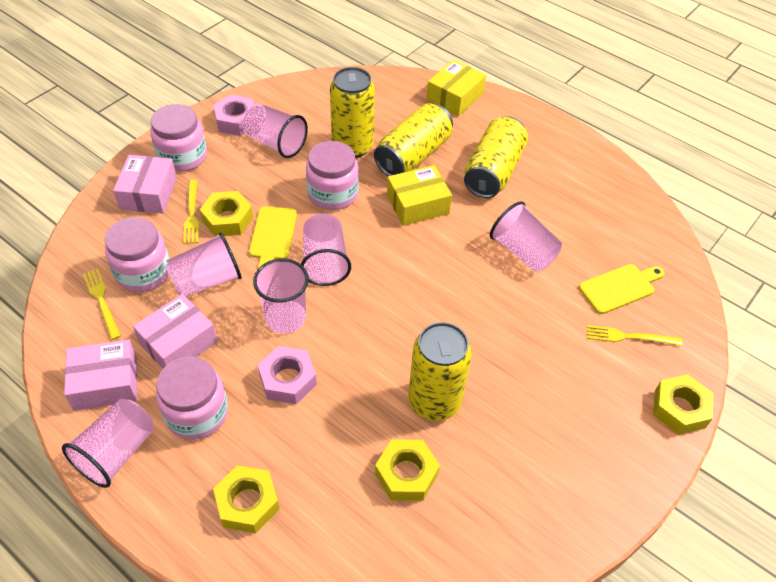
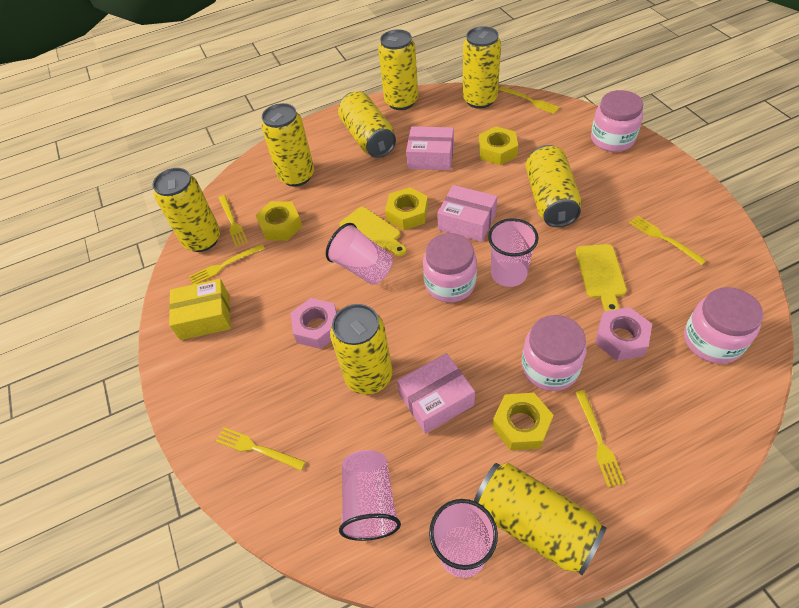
pink cup: [62,399,154,488] [165,232,242,296] [243,103,308,158] [253,258,309,334] [301,214,351,286] [490,201,562,272] = 6 -> [326,223,393,285] [339,450,401,541] [429,499,498,578] [488,218,539,287] = 4
yellow box: [387,165,452,226] [426,60,486,116] = 2 -> [169,279,231,340] = 1
yellow can: [330,67,375,158] [374,103,453,176] [408,322,472,421] [464,116,528,198] = 4 -> [152,168,220,252] [261,103,314,187] [330,304,392,395] [338,91,396,158] [378,29,418,110] [463,26,501,109] [474,463,606,575] [526,145,582,227] = 8
yellow fork: [83,269,121,340] [183,179,199,244] [587,325,683,346] = 3 -> [189,244,265,284] [216,427,306,471] [219,195,248,247] [499,86,560,114] [575,390,625,487] [629,215,707,265] = 6

